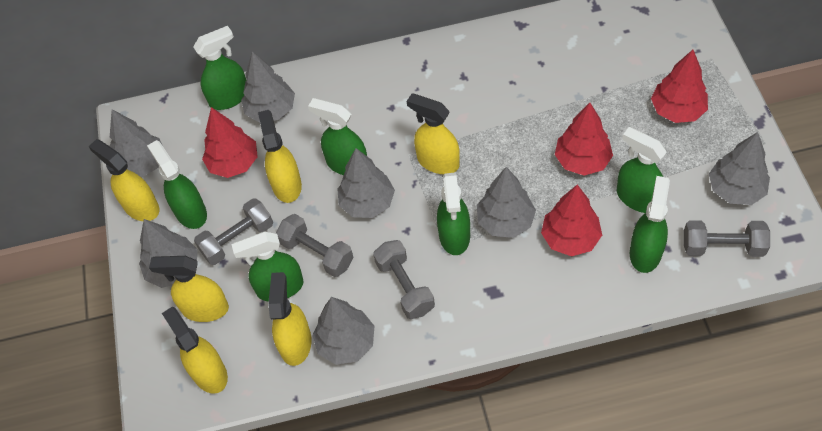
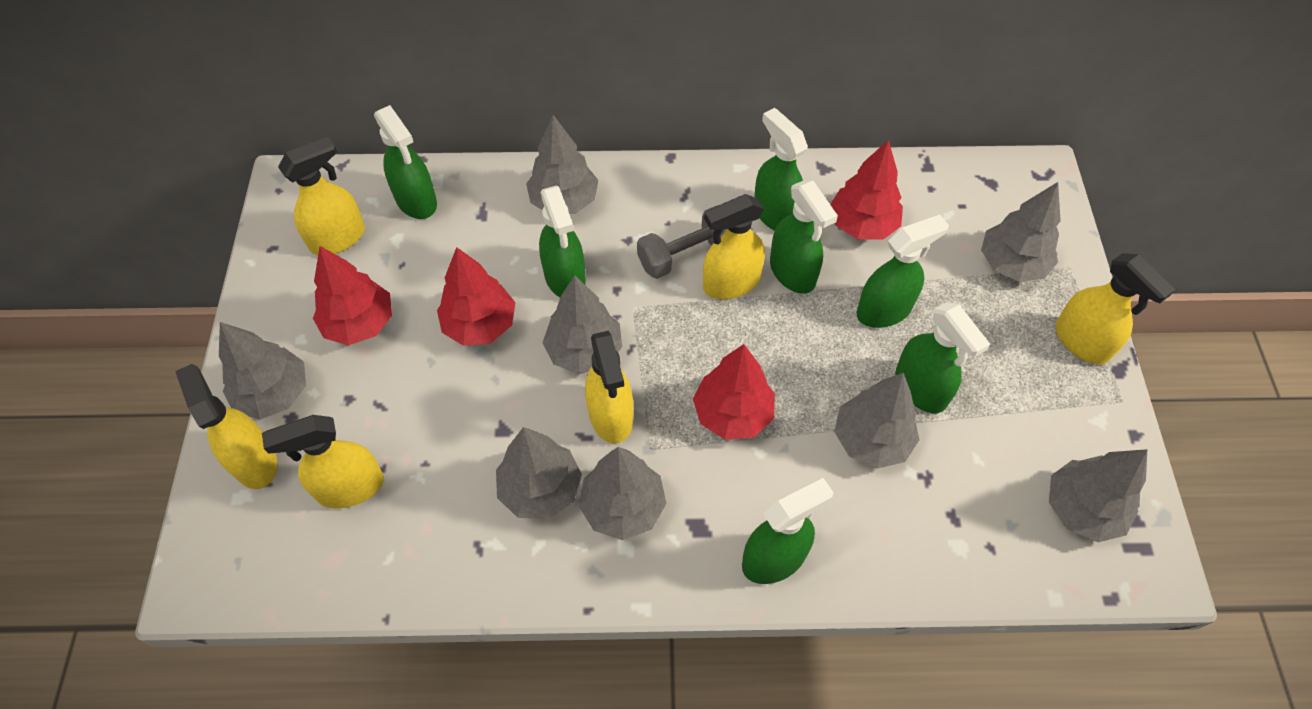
grey dumbbell: [194,198,273,265] [276,214,353,277] [373,240,435,319] [684,220,770,257] = 4 -> [637,205,726,279] = 1
grey tree: [109,109,163,178] [139,219,198,288] [241,51,295,122] [312,297,374,365] [337,148,395,218] [477,167,536,238] [709,132,770,205] = 7 -> [219,322,306,419] [496,427,582,519] [526,115,598,214] [543,276,622,374] [579,447,667,540] [834,373,920,469] [981,182,1061,282] [1049,449,1147,542] = 8

